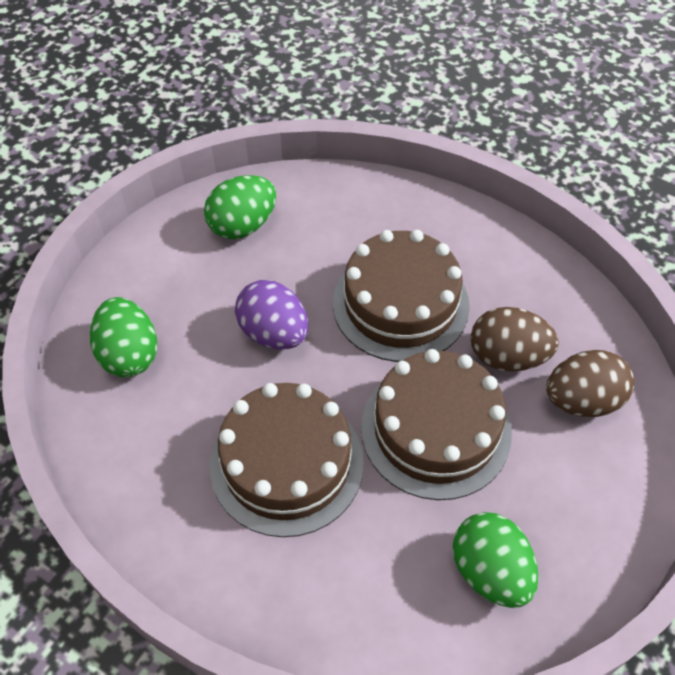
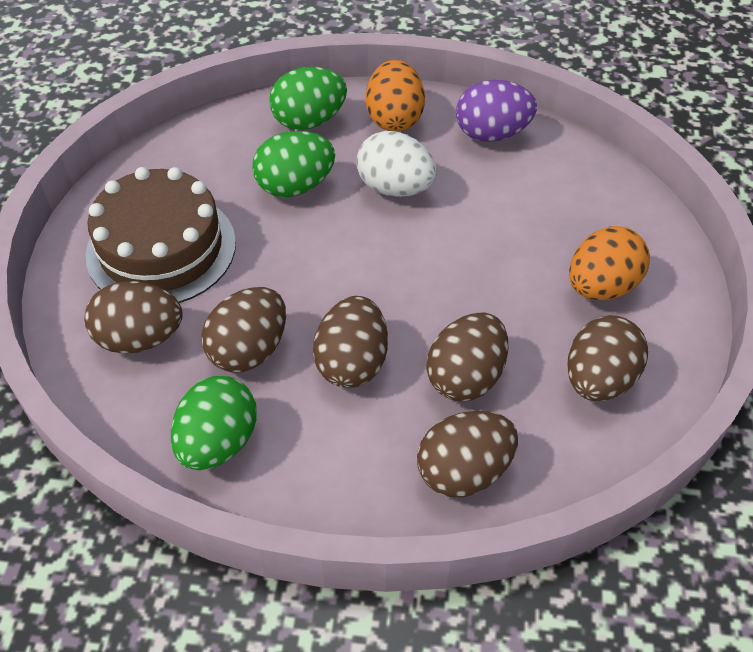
brown cake: [210,383,364,537] [333,230,470,362] [361,349,512,500] = 3 -> [86,167,236,303] = 1
brown egg: [471,307,559,371] [546,350,634,417] = 2 -> [84,281,183,354] [202,287,286,372] [313,296,388,388] [417,411,518,497] [427,312,508,401] [567,315,648,401] = 6
orange egg: none = 0 -> [366,60,425,132] [569,226,650,300] = 2
white egg: none = 0 -> [356,131,437,197] = 1

